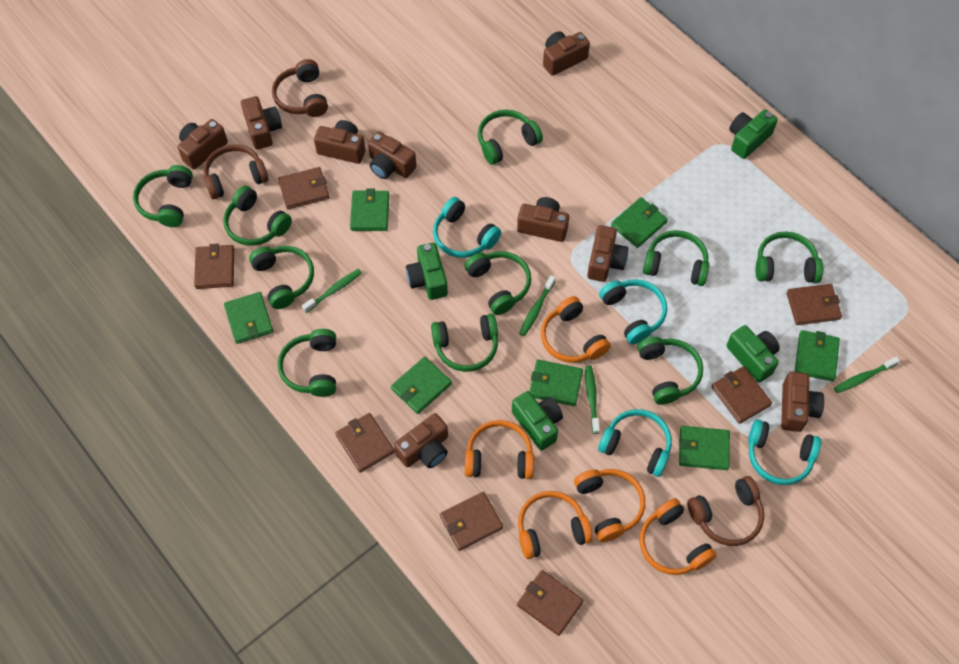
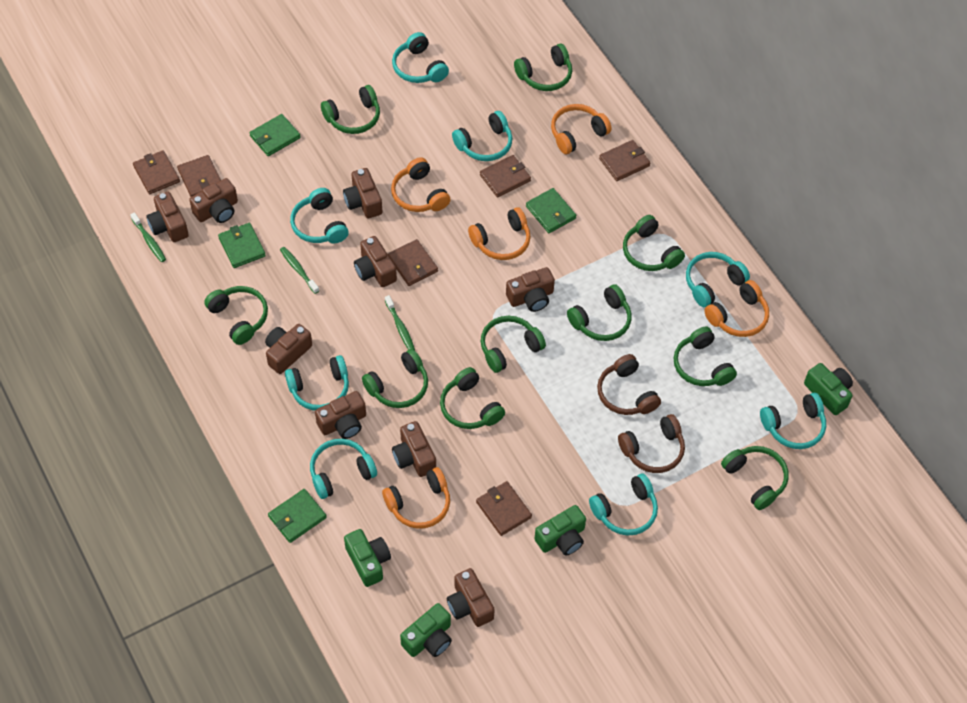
brown headphones: [204,145,269,199] [272,59,328,117] [687,476,764,546] = 3 -> [597,354,661,415] [618,414,685,473] = 2
brown wallet: [194,244,234,289] [278,167,329,209] [335,413,395,473] [440,492,503,551] [517,570,584,636] [711,366,772,424] [786,284,842,325] = 7 -> [133,150,180,194] [177,155,221,197] [388,239,438,286] [476,481,532,536] [480,155,531,197] [599,140,650,181] = 6
green toothbrush: [302,269,362,313] [519,275,555,336] [585,365,600,434] [834,357,900,393] = 4 -> [130,212,166,262] [280,247,319,294] [385,295,415,350] = 3
green wallet: [224,292,273,344] [350,189,389,231] [391,357,452,414] [529,360,583,406] [611,197,668,248] [679,426,730,470] [795,330,840,381] = 7 -> [218,223,266,268] [249,114,301,156] [268,489,327,543] [526,188,576,233] = 4
turquoise headphones: [433,197,501,258] [598,409,672,477] [599,279,667,345] [748,419,821,485] = 4 -> [285,355,349,411] [290,188,349,243] [310,439,377,499] [392,32,449,83] [452,111,513,161] [589,474,658,536] [686,252,750,307] [760,393,826,449] = 8

